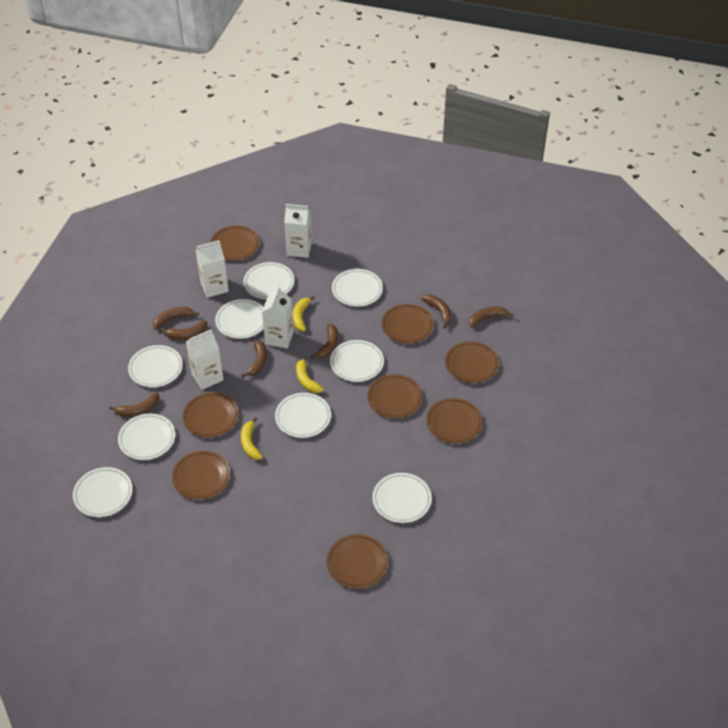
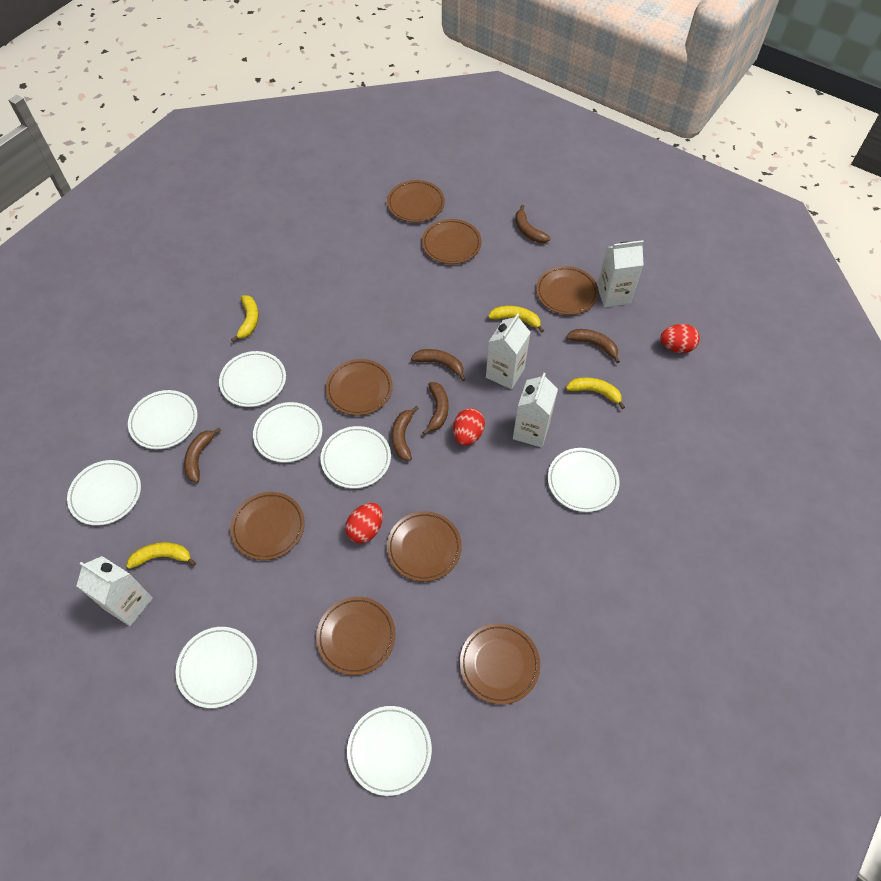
brown banana: [109,393,159,417] [153,307,199,329] [159,321,207,340] [241,340,267,378] [311,324,338,359] [421,295,452,328] [469,306,514,327] = 7 -> [184,427,221,483] [392,406,419,461] [411,349,466,381] [422,382,449,435] [515,205,551,243] [566,329,620,363] = 6
red egg: none = 0 -> [345,503,383,544] [453,408,485,446] [660,324,700,353] = 3
white plate: [73,467,133,517] [118,414,175,460] [128,345,183,387] [215,299,264,339] [244,262,294,299] [275,393,331,438] [330,340,384,382] [332,269,383,307] [372,473,432,523] = 9 -> [67,460,141,526] [128,390,198,449] [176,627,257,708] [219,351,286,407] [253,402,322,463] [320,426,391,489] [347,706,432,796] [548,448,620,512] = 8
yellow banana: [241,417,263,460] [293,296,315,331] [296,355,324,393] = 3 -> [126,542,196,569] [231,295,258,342] [488,306,544,333] [566,377,625,409] = 4

